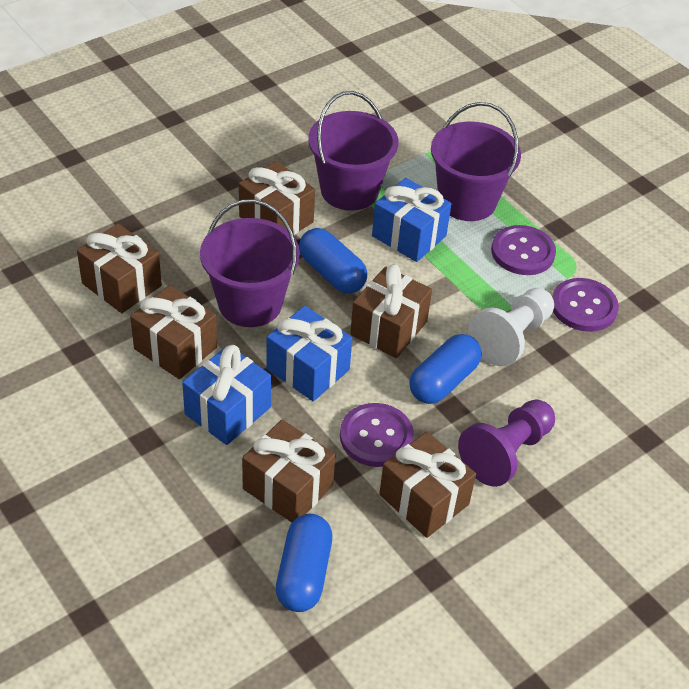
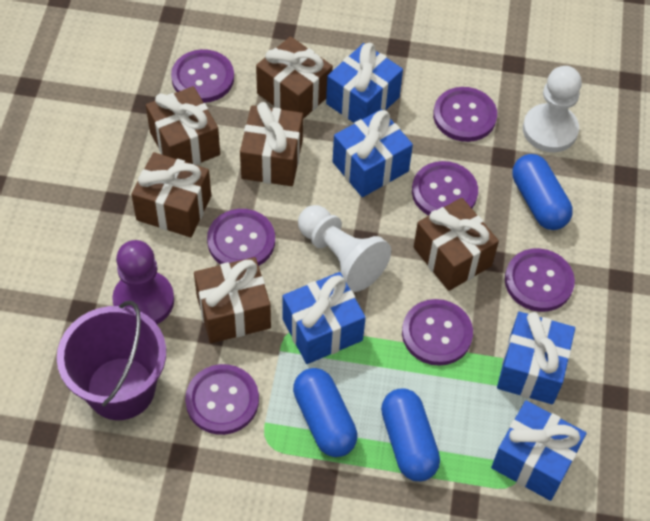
blue gift: [182,345,271,445] [266,306,352,401] [372,178,451,262] = 3 -> [282,272,366,364] [326,43,403,123] [332,109,413,197] [491,400,587,501] [497,312,575,404] = 5
purple bucket: [200,199,300,327] [308,91,399,211] [431,102,521,221] = 3 -> [57,301,166,420] = 1
purple button: [340,403,414,467] [491,225,556,275] [552,278,619,332] = 3 -> [171,49,234,103] [185,364,259,435] [207,209,275,266] [402,299,473,366] [412,161,478,215] [433,87,497,142] [505,248,575,312] = 7
white pawn: [468,288,554,366] = 1 -> [298,205,391,292] [523,66,582,152] = 2

